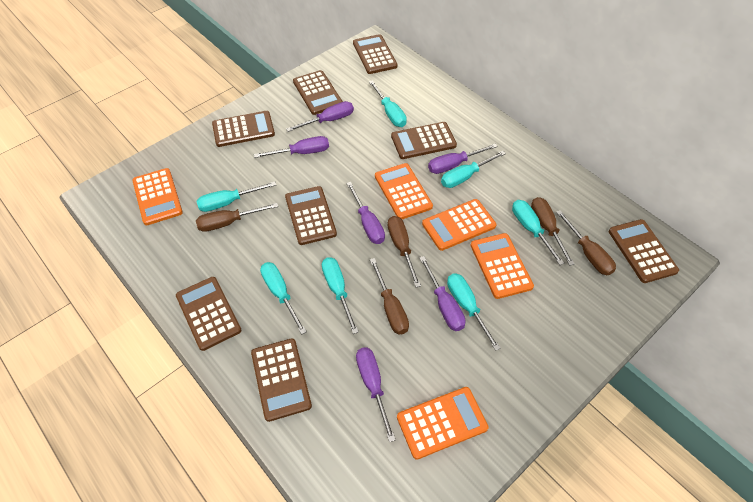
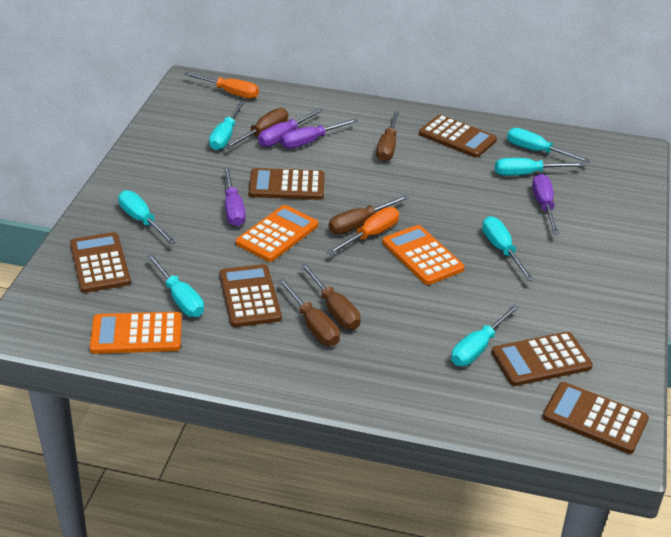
brown calculator: [176,277,241,351] [212,111,275,147] [251,338,312,422] [285,186,337,245] [293,70,343,115] [353,34,397,74] [391,122,457,159] [609,219,679,283] = 8 -> [70,232,131,293] [219,264,282,327] [249,168,325,200] [419,115,497,158] [492,332,593,386] [543,382,649,454] = 6
orange calculator: [132,168,183,225] [375,163,433,219] [397,387,489,460] [422,199,496,251] [470,233,534,299] = 5 -> [90,312,182,354] [236,205,318,262] [382,225,465,285] = 3
orange screwdriver: none = 0 -> [184,72,259,99] [327,207,399,255] = 2
purple screwdriver: [254,136,329,158] [286,101,354,132] [346,182,385,244] [356,347,395,442] [420,256,465,331] [428,144,498,174] = 6 -> [224,167,246,226] [258,108,324,147] [281,118,358,149] [532,174,559,234] = 4

